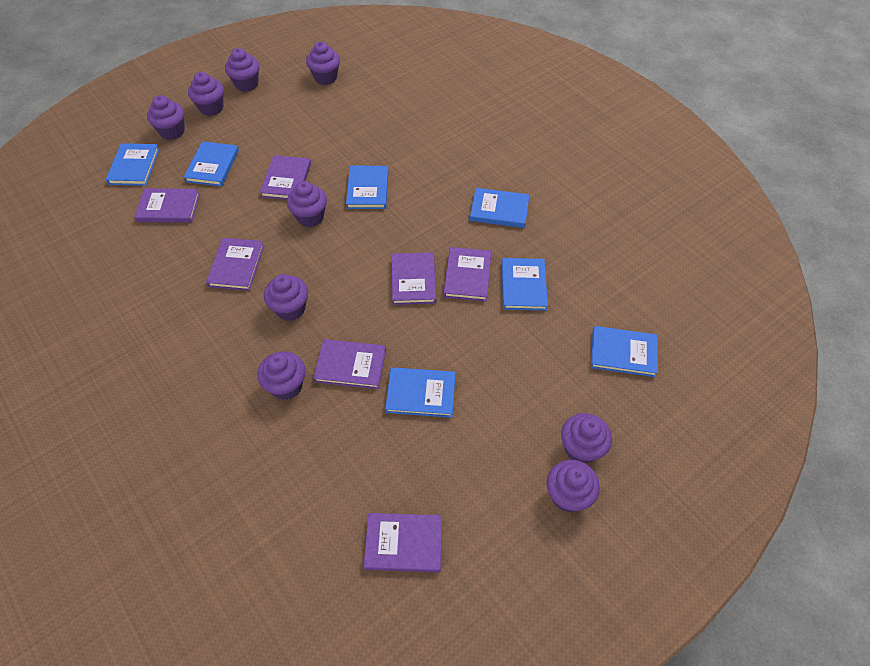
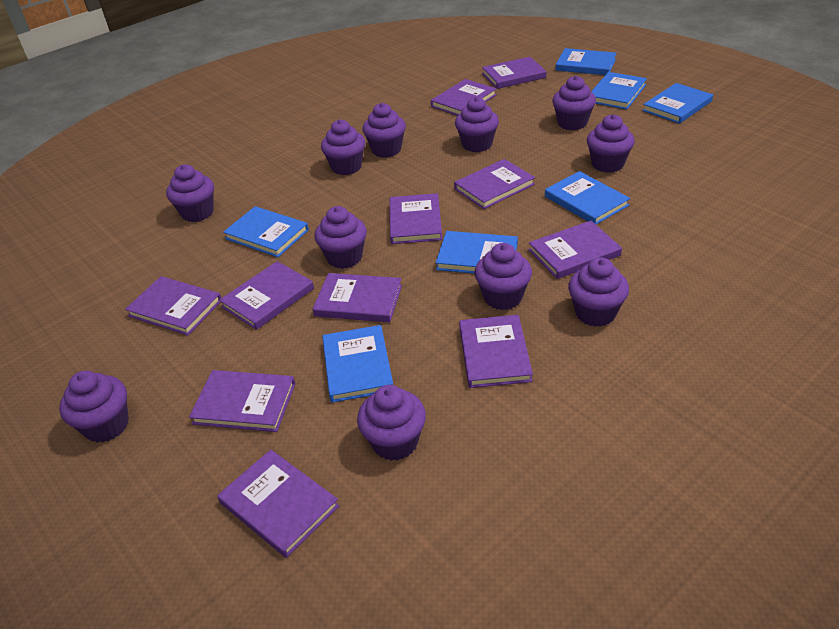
purple book: [135,188,200,223] [206,238,264,291] [260,155,311,200] [314,339,386,389] [364,513,442,572] [392,252,436,305] [443,247,492,301] = 7 -> [125,276,221,335] [189,370,295,432] [217,450,339,558] [219,261,314,330] [313,273,402,322] [390,193,442,244] [431,79,497,116] [454,159,535,209] [459,315,533,388] [482,57,546,89] [529,221,622,279] = 11
purple cupcake: [147,95,185,140] [188,72,224,116] [225,48,260,92] [257,351,306,400] [264,274,308,321] [287,181,327,227] [306,41,340,85] [547,460,600,512] [561,413,612,464] = 9 -> [59,370,129,443] [166,165,214,222] [314,206,367,269] [321,119,365,175] [357,385,426,461] [362,103,406,158] [455,97,499,152] [474,243,532,310] [552,76,596,130] [568,257,629,327] [587,114,635,173] = 11

